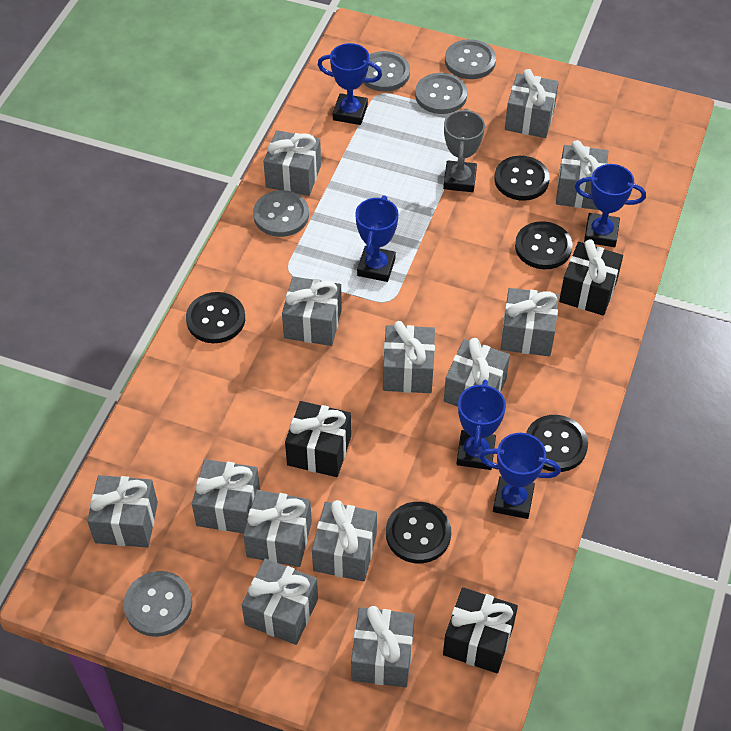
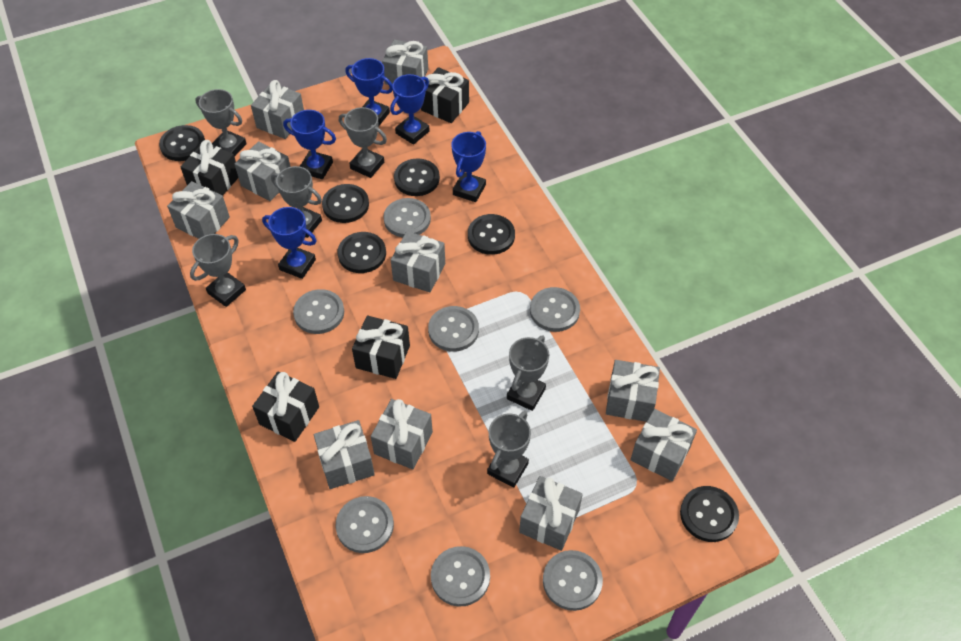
black button: [186,292,245,343] [386,502,451,563] [494,156,550,201] [515,221,573,269] [526,415,588,472] = 5 -> [159,125,205,161] [322,184,369,223] [337,232,386,273] [394,158,440,196] [468,214,515,255] [680,486,739,542] = 6
black gift: [285,401,351,477] [443,587,518,673] [559,239,623,316] = 3 -> [180,140,238,196] [252,371,319,442] [352,316,410,379] [421,67,469,123] = 4
grey button: [124,571,192,637] [253,190,309,237] [363,51,410,92] [415,73,467,114] [445,39,496,79] = 5 -> [293,289,344,334] [336,496,394,553] [383,198,431,238] [428,306,479,352] [431,546,490,607] [530,287,580,332] [543,550,603,611] = 7
grey gift: [87,475,158,548] [192,459,260,533] [242,559,318,645] [243,490,312,567] [263,130,321,196] [282,277,342,346] [312,500,377,581] [351,606,415,687] [383,321,435,393] [444,338,510,407] [501,288,559,356] [505,69,559,138] [556,140,608,210] = 13 -> [167,181,230,239] [235,141,290,201] [251,80,304,139] [314,420,375,489] [371,399,433,469] [382,39,428,85] [391,231,445,292] [519,476,583,551] [606,360,660,422] [631,409,697,481] = 10
grey trophy: [443,108,485,192] = 1 -> [190,234,246,307] [195,89,247,157] [271,166,322,238] [339,107,387,178] [487,411,531,488] [507,335,549,411] = 6

